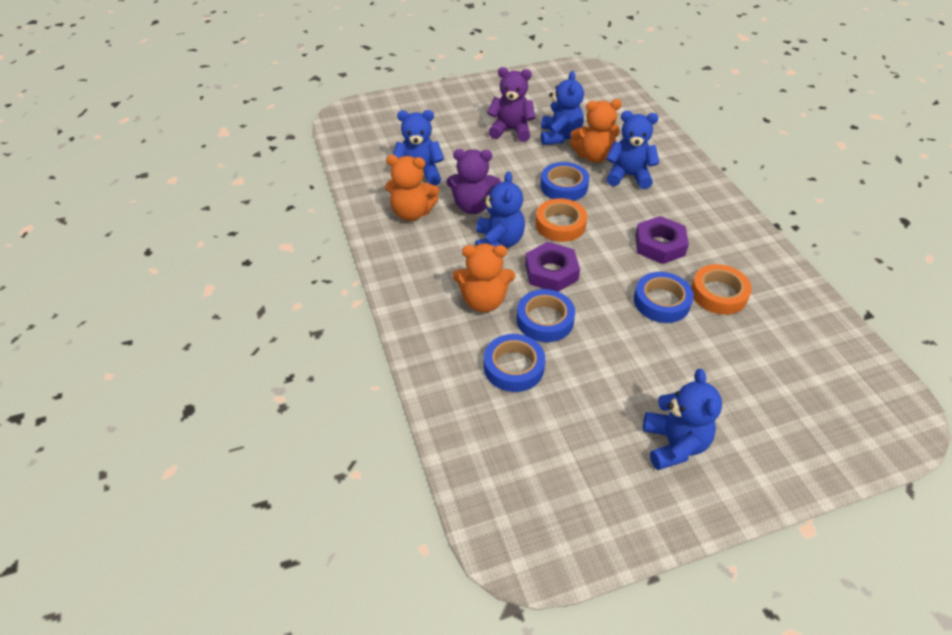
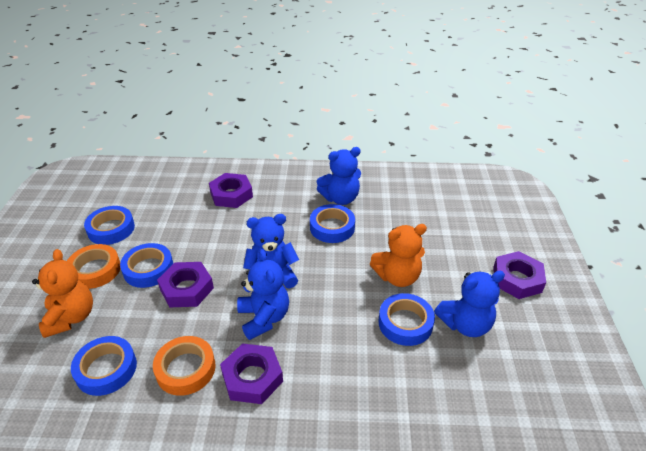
blue tape: [484,334,545,392] [517,289,575,342] [540,162,589,201] [634,272,694,323] = 4 -> [71,336,137,396] [84,206,135,245] [120,243,173,288] [310,204,355,243] [379,293,435,346] = 5
blue teddy bear: [393,110,444,185] [475,171,525,247] [541,71,584,145] [606,111,659,189] [643,369,722,470] = 5 -> [237,249,289,340] [243,214,299,289] [317,147,361,205] [434,271,505,337] = 4
orange teddy bear: [385,155,439,221] [453,243,515,312] [570,99,622,163] = 3 -> [32,249,93,338] [370,224,427,287] = 2
purple nut: [525,242,580,292] [635,216,689,264] = 2 -> [157,262,214,307] [209,173,253,208] [220,343,283,404] [493,251,546,299] = 4
purple teddy bear: [446,149,501,214] [487,67,536,142] = 2 -> none = 0

